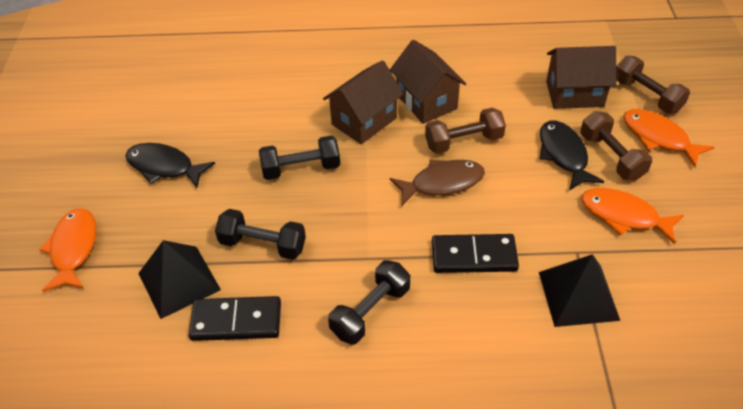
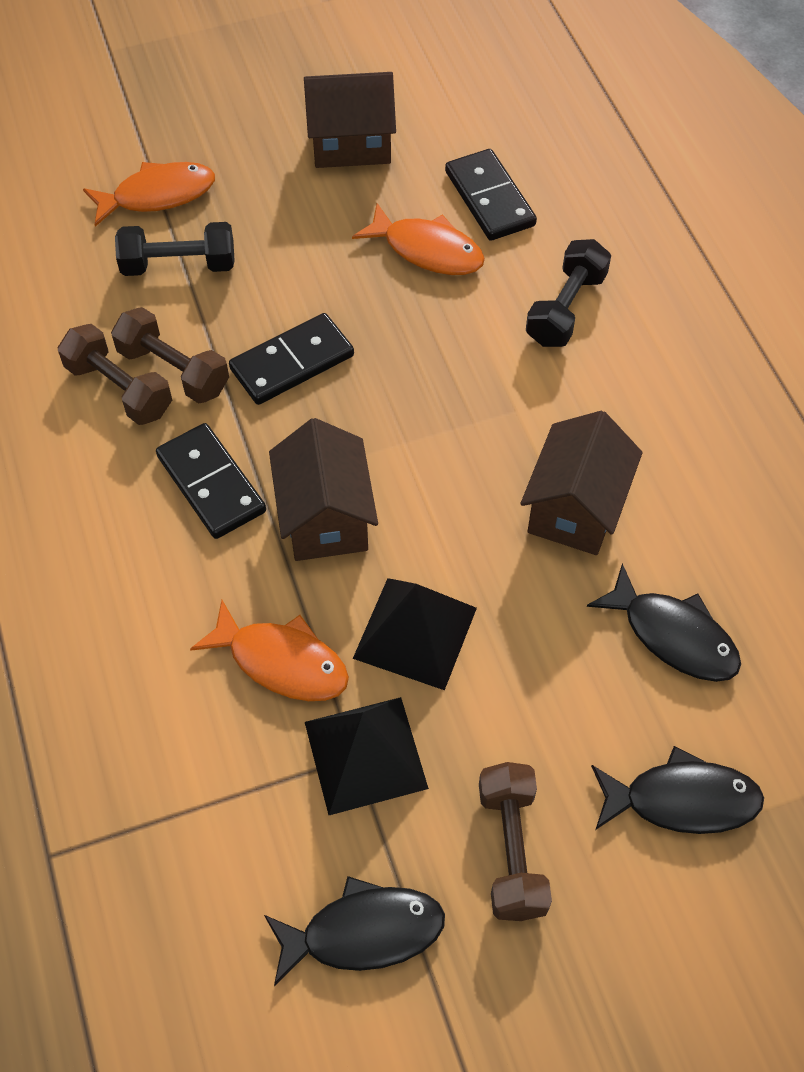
black domino: [189,296,281,341] [432,234,519,273] = 2 -> [156,423,266,539] [229,313,354,405] [445,149,537,241] = 3
black dumbbell: [215,209,306,260] [259,136,340,180] [328,260,410,345] = 3 -> [115,222,234,276] [526,239,611,347] = 2
black fish: [125,143,215,188] [540,121,604,190] = 2 -> [264,876,445,986] [587,563,741,682] [591,746,764,834] = 3
brown fish: [390,159,485,206] = 1 -> none = 0

